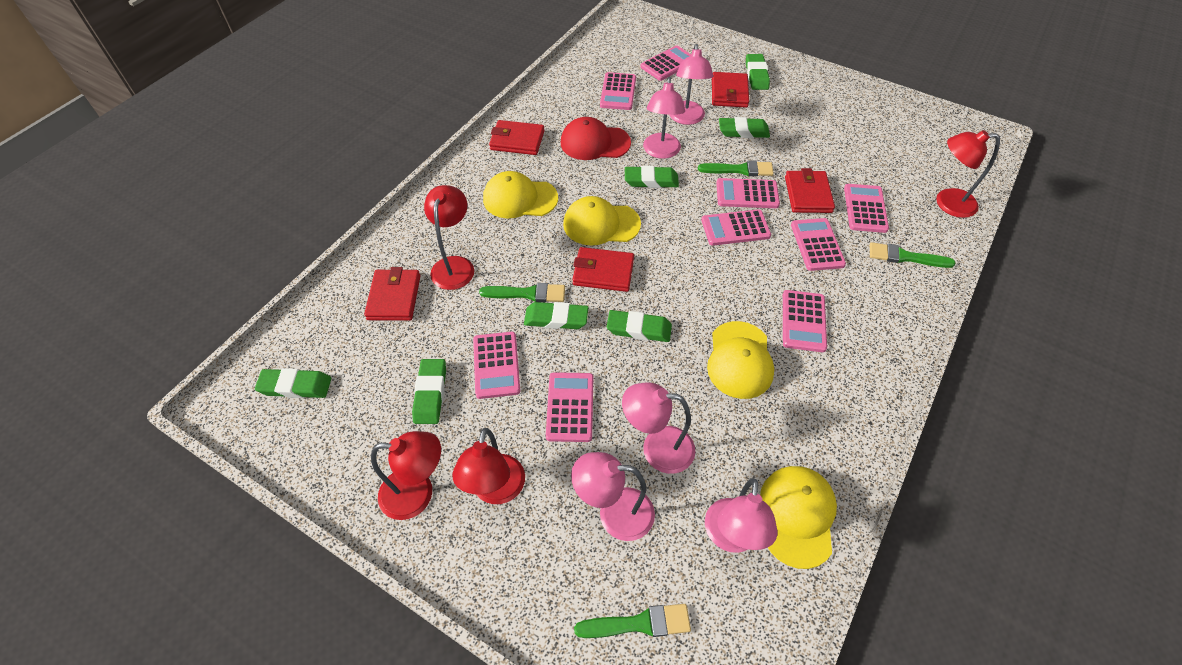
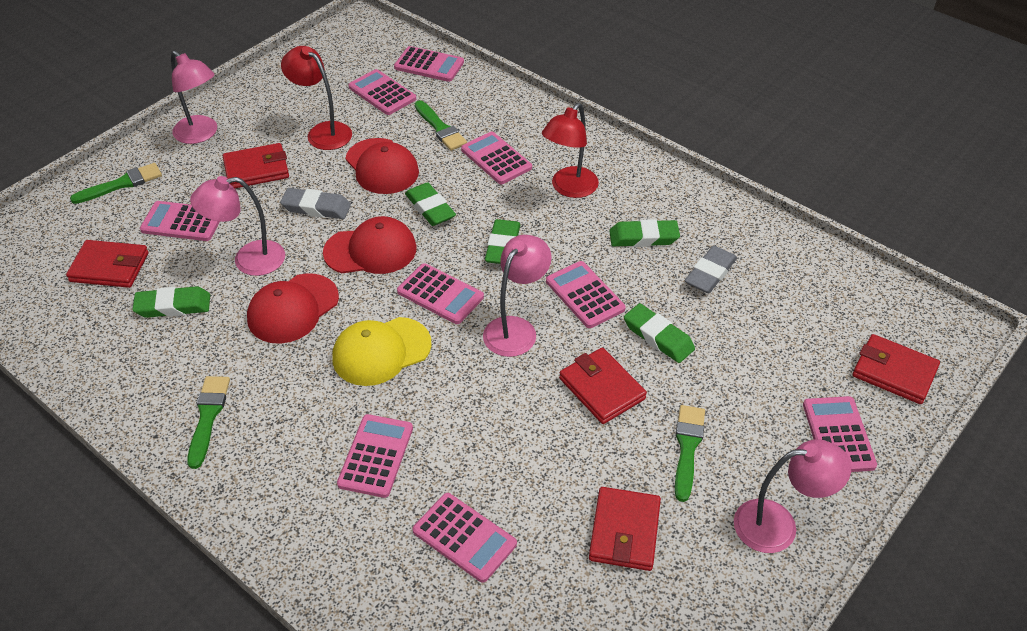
green eraser: [255,368,331,398] [412,359,446,424] [524,302,588,329] [607,310,672,342] [625,166,679,188] [719,117,770,138] [746,54,770,90] = 7 -> [132,286,210,318] [405,182,456,226] [485,219,520,264] [609,219,680,247] [624,303,695,363] = 5
grey eraser: none = 0 -> [280,188,351,219] [684,246,737,293] = 2
pink lamp: [571,452,655,541] [622,383,695,474] [643,77,685,159] [670,44,713,125] [705,478,778,553] = 5 -> [171,51,217,144] [190,176,285,276] [483,235,552,357] [734,439,851,553] = 4
red cap: [561,117,631,160] = 1 -> [247,273,339,344] [323,216,417,274] [345,138,419,194] = 3
red lamp: [371,431,441,520] [424,185,474,290] [452,428,525,504] [936,130,1000,218] = 4 -> [281,46,352,150] [542,103,599,198] = 2
yellow cap: [483,171,558,218] [563,196,641,246] [707,321,774,399] [760,466,837,569] = 4 -> [332,317,432,386] = 1

